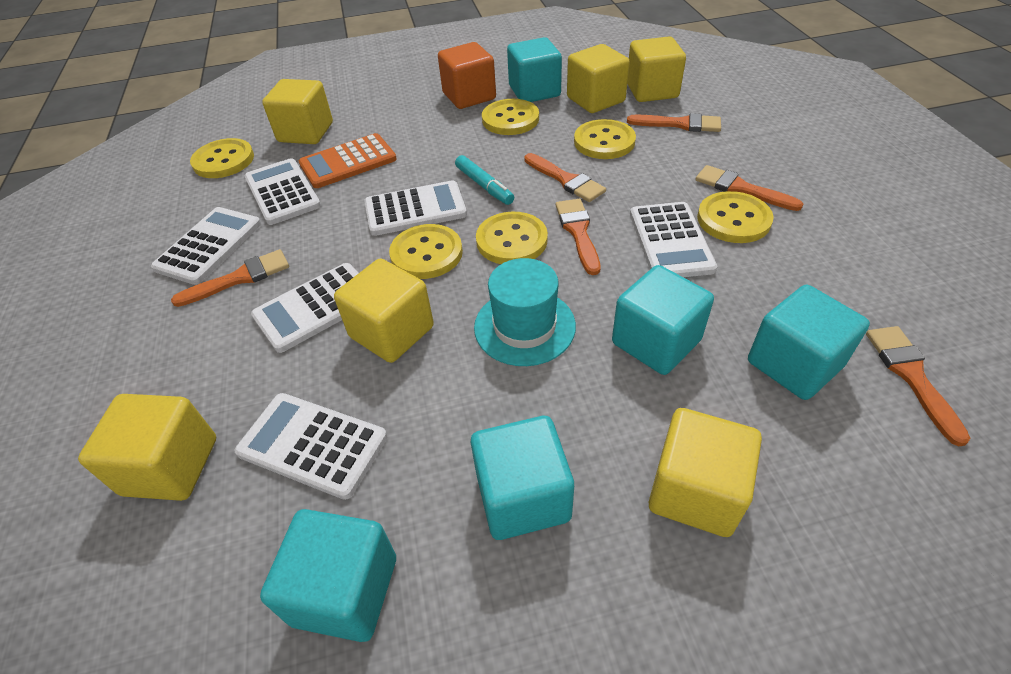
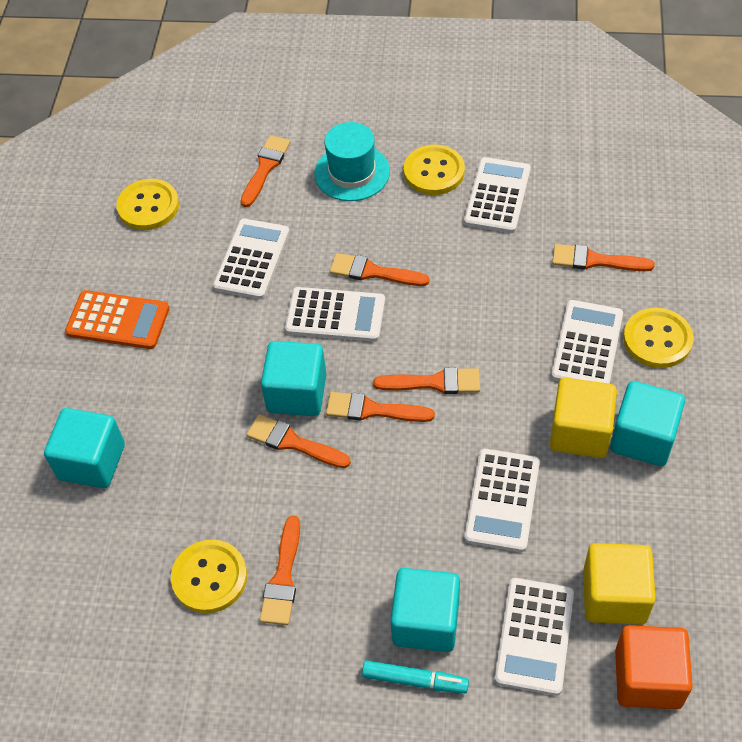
orange brush: [171,249,289,307] [524,153,606,202] [556,199,600,275] [627,113,721,132] [695,165,803,211] [866,326,970,446] = 6 -> [240,135,291,207] [247,414,351,468] [260,516,300,625] [326,392,435,422] [330,253,430,286] [373,367,480,394] [552,244,655,271] = 7
turquoise cube: [260,509,396,642] [471,416,574,540] [507,37,562,102] [612,265,714,375] [748,285,870,400] = 5 -> [44,408,125,488] [261,341,327,416] [390,568,460,652] [610,381,685,466] = 4
yellow button: [190,138,254,178] [389,224,463,279] [476,212,548,264] [482,99,539,135] [574,119,636,159] [697,191,774,243] = 6 -> [116,179,179,230] [171,539,247,613] [404,145,465,195] [623,308,694,368] = 4
yellow cube: [78,394,216,501] [262,79,333,144] [334,259,434,363] [567,44,630,113] [627,36,686,102] [649,408,762,537] = 6 -> [550,378,617,458] [583,543,656,624] = 2

